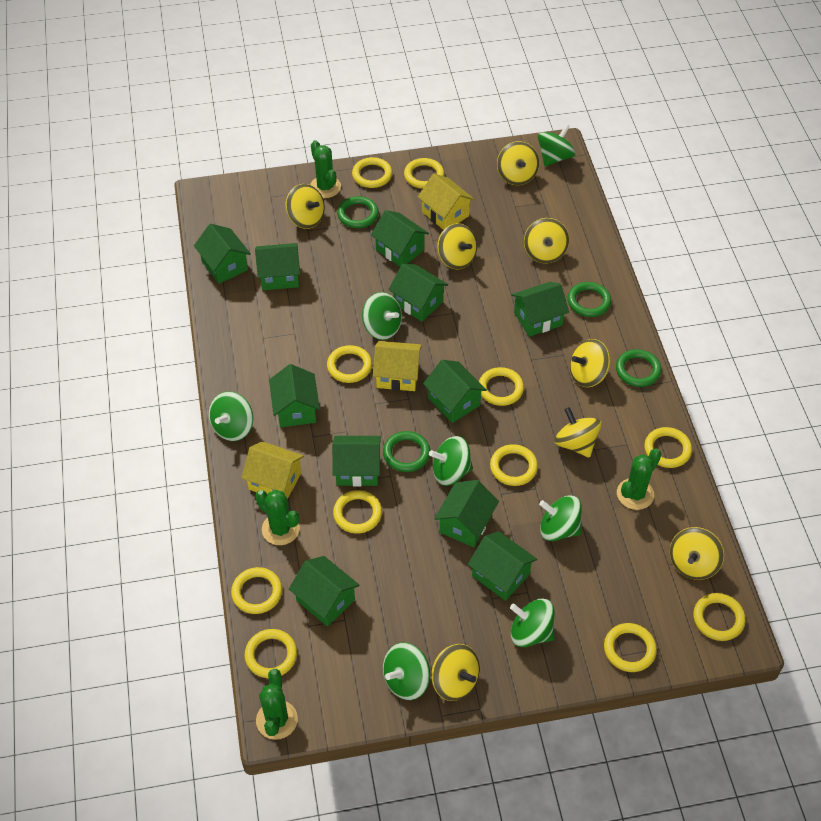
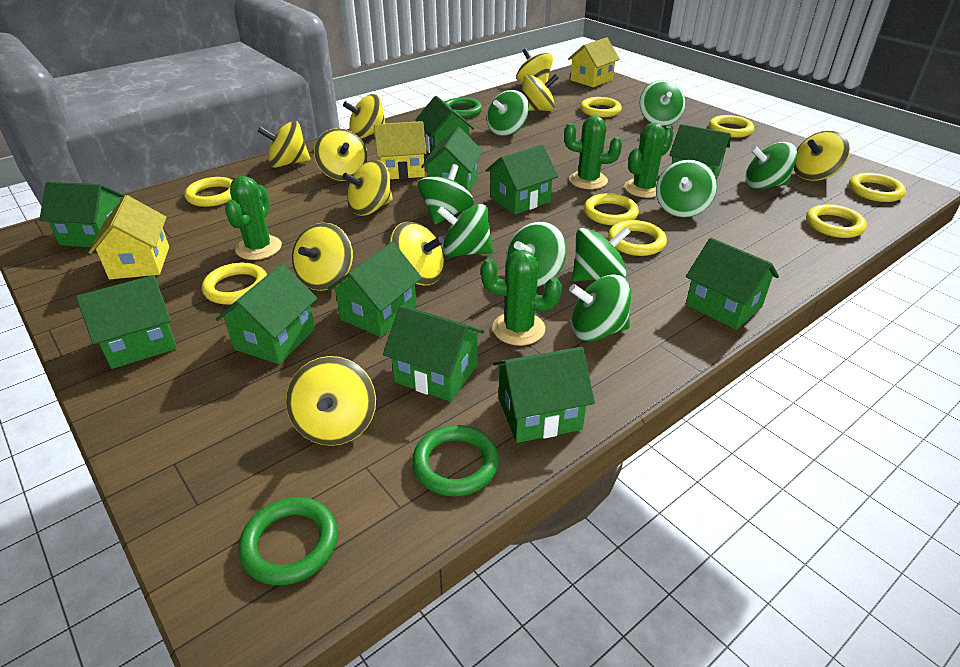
green ring: [337,196,379,228] [383,431,430,472] [568,282,611,317] [616,349,661,387] = 4 -> [238,497,338,585] [412,425,499,496] [445,98,482,118] = 3
green spinning top: [209,391,253,441] [362,292,402,340] [383,643,430,700] [429,436,473,486] [510,599,555,647] [538,124,576,167] [539,495,582,541] = 7 -> [418,164,474,225] [437,204,493,257] [487,90,529,136] [506,221,566,287] [569,274,631,341] [572,226,631,281] [640,80,686,126] [656,160,717,218] [746,142,797,190] = 9
yellow ring: [231,567,282,614] [245,629,297,678] [327,345,372,383] [333,490,382,534] [352,157,392,188] [404,158,444,189] [479,367,524,406] [490,444,538,486] [604,623,657,672] [644,427,692,468] [693,593,746,641] = 11 -> [184,177,232,207] [202,263,267,305] [580,97,622,117] [584,193,639,225] [608,220,667,256] [709,115,754,138] [806,204,867,238] [849,173,906,202] = 8
yellow spinning top: [286,184,325,229] [431,644,480,701] [437,223,477,269] [497,141,539,185] [524,218,569,263] [555,407,601,458] [570,339,610,387] [670,527,724,580] = 8 -> [258,121,310,168] [286,356,376,446] [292,223,353,291] [314,128,368,181] [342,160,393,216] [343,94,385,139] [390,222,445,285] [517,48,553,84] [522,74,558,111] [794,131,850,181] = 10

